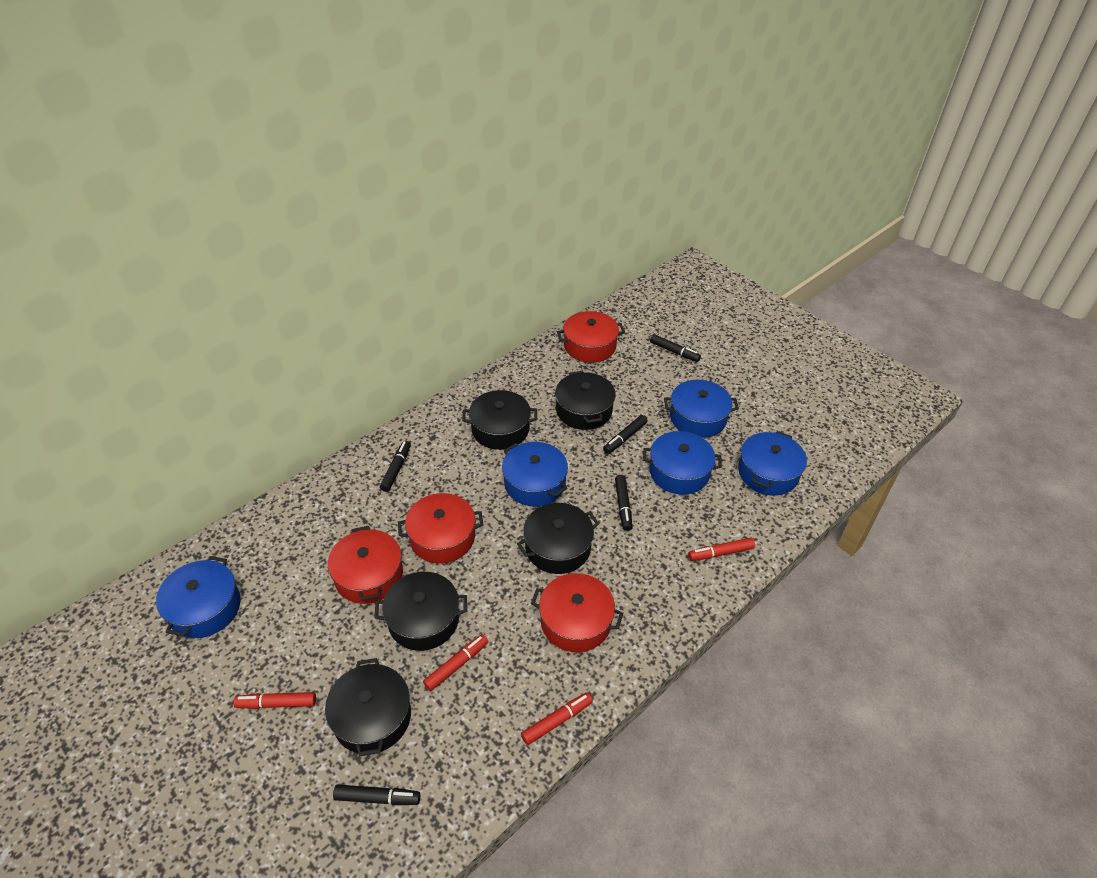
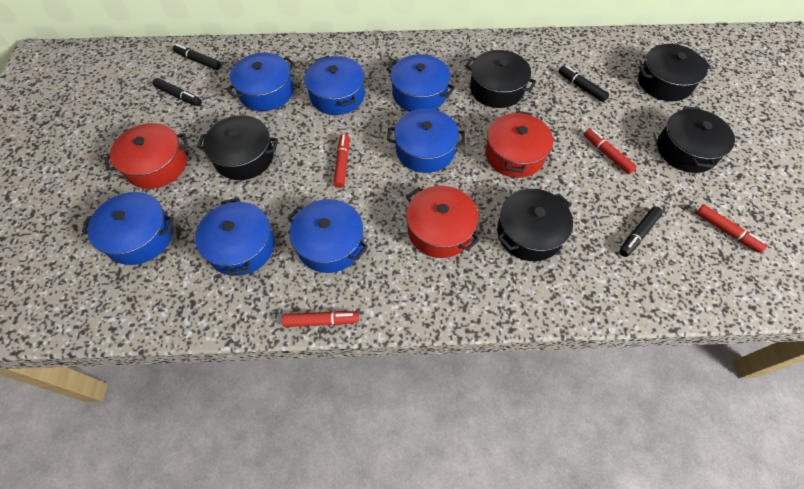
black marker: [333,784,420,805] [380,440,411,492] [603,415,648,454] [615,475,632,531] [650,334,701,362] = 5 -> [153,78,202,106] [173,44,221,70] [558,65,609,102] [619,206,663,257] = 4
blue pot: [156,556,241,638] [502,442,568,506] [643,431,722,495] [664,380,739,438] [738,431,807,495] = 5 -> [82,192,174,265] [195,198,275,276] [226,53,295,111] [288,199,368,273] [304,56,365,115] [386,54,455,112] [387,109,465,173] = 7
red pot: [328,526,403,604] [398,493,483,564] [531,573,623,652] [557,311,625,363] = 4 -> [104,123,188,189] [406,186,480,258] [485,111,553,178] = 3

